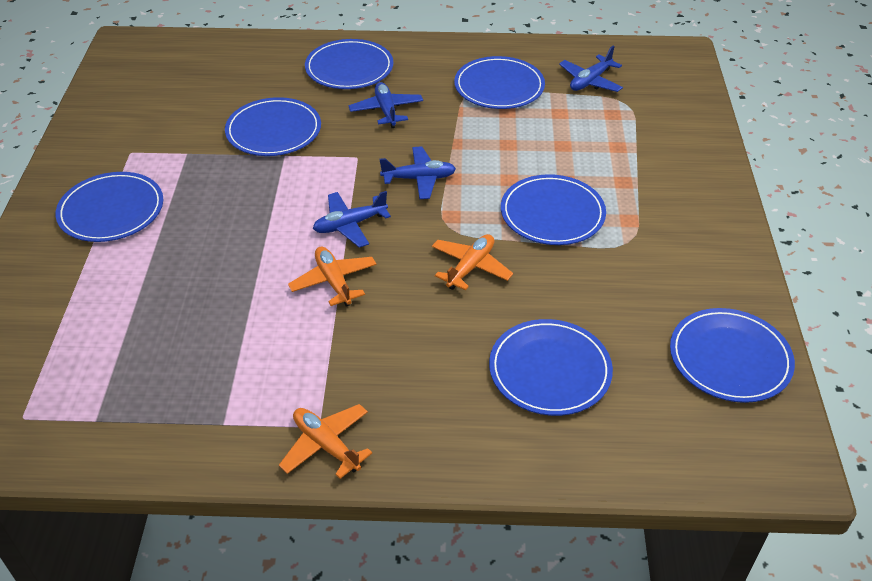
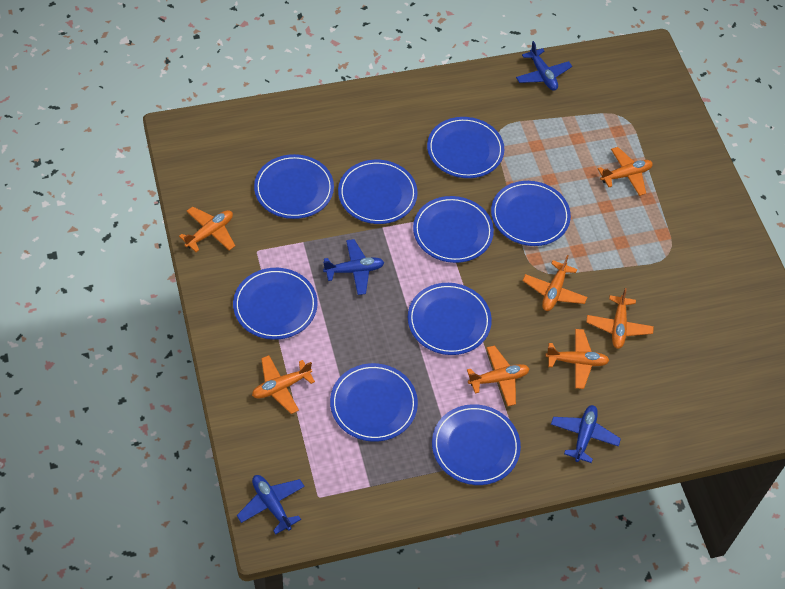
blue plate: [56,172,163,242] [225,97,321,156] [305,39,394,89] [454,56,545,109] [489,319,613,416] [501,174,606,245] [670,308,795,403] = 7 -> [233,268,318,340] [254,154,334,219] [330,363,418,442] [338,160,418,224] [408,283,492,355] [413,196,494,263] [427,117,504,178] [432,404,521,485] [491,181,571,246] = 9
orange plane: [279,404,372,479] [288,247,377,307] [432,234,513,291] = 3 -> [179,206,235,252] [252,355,315,414] [467,345,530,406] [523,255,587,311] [545,329,610,389] [586,288,654,349] [598,147,653,196] = 7

